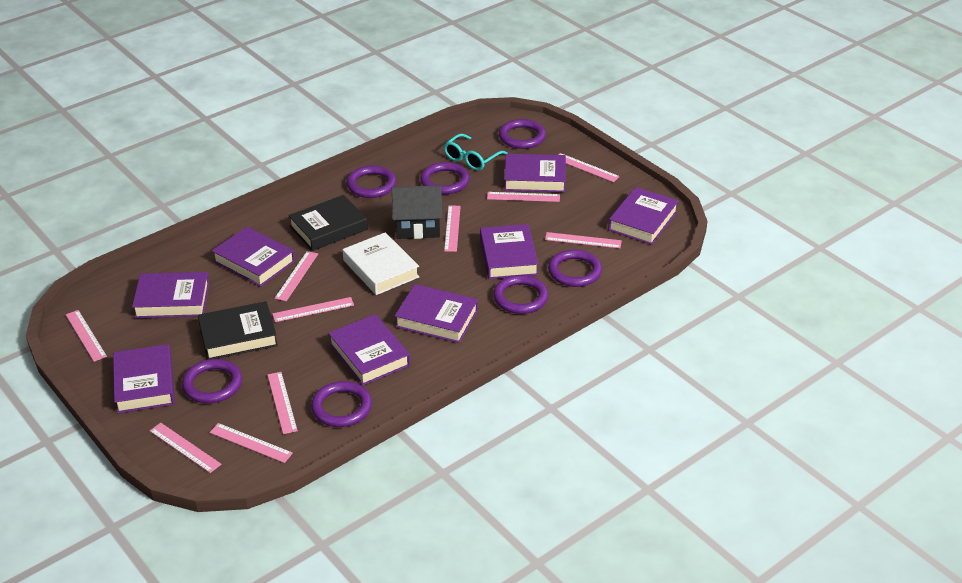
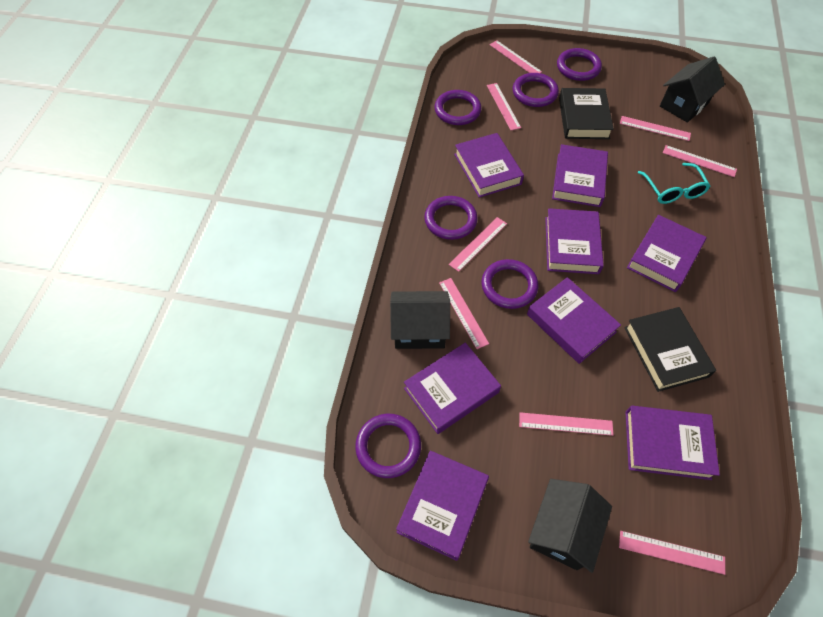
black house: [392,185,443,239] = 1 -> [390,291,450,349] [528,479,612,573] [660,57,725,123] = 3
pink ruler: [66,310,107,362] [150,423,221,473] [210,423,293,463] [268,372,298,434] [272,297,354,322] [275,251,318,301] [444,205,461,252] [487,192,560,202] [545,232,622,248] [558,153,620,182] = 10 -> [439,278,489,349] [449,217,507,272] [487,83,521,130] [490,40,542,73] [519,412,613,436] [619,531,725,575] [620,116,691,141] [663,145,737,177] = 8
purple ring: [182,359,242,403] [311,381,372,427] [347,165,396,198] [420,162,470,194] [493,275,548,314] [499,119,546,149] [548,249,602,287] = 7 -> [355,414,421,478] [424,196,478,240] [434,90,481,125] [482,259,538,309] [513,73,559,107] [557,48,602,81] = 6
white book: [343,232,420,295] = 1 -> none = 0

